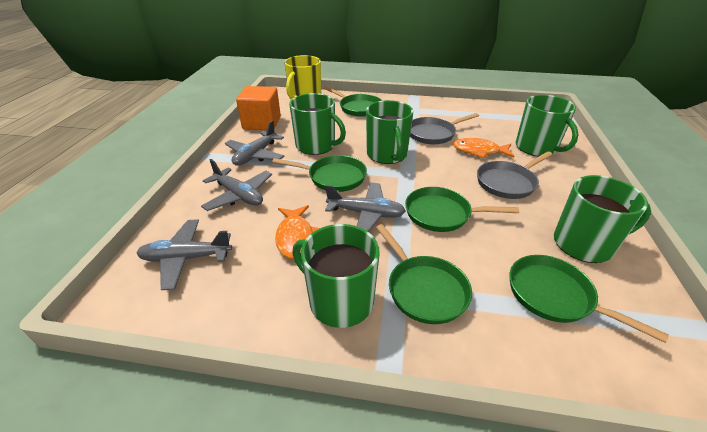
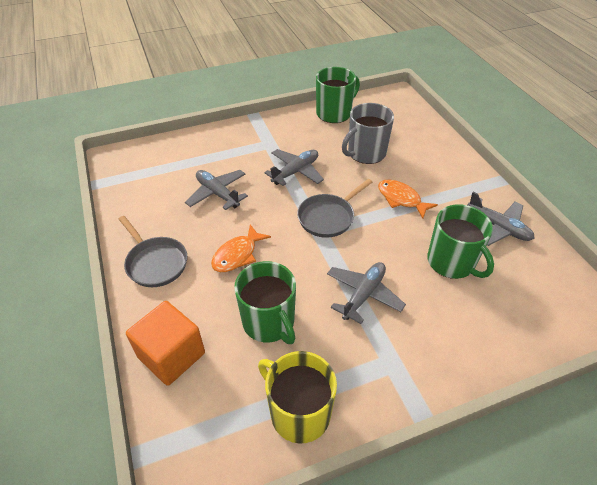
green mug: [289,93,346,155] [292,224,379,328] [366,100,413,164] [516,95,579,157] [554,175,651,263] = 5 -> [234,261,296,344] [316,67,360,123] [427,204,494,279] = 3
green pan: [272,155,367,192] [323,86,382,117] [376,224,472,324] [405,187,519,232] [510,255,669,343] = 5 -> none = 0
grey mug: none = 0 -> [342,103,394,164] = 1

